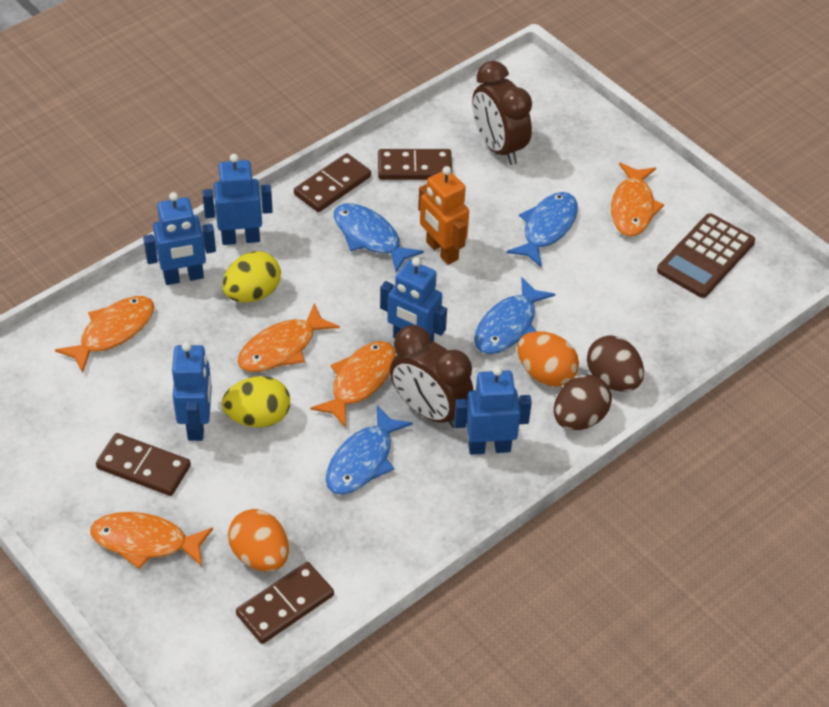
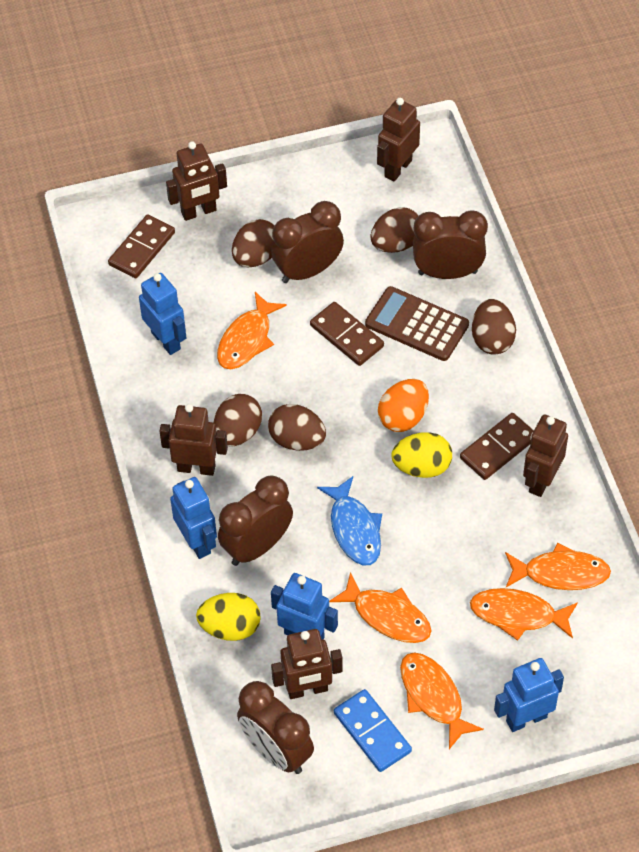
blue domino: none = 0 -> [334,689,412,772] = 1
blue fish: [326,405,413,495] [334,203,424,273] [474,277,555,354] [507,192,578,268] = 4 -> [317,476,382,566] = 1
blue robot: [143,192,216,285] [172,342,212,441] [202,154,273,245] [380,257,447,342] [454,366,532,455] = 5 -> [139,273,186,355] [170,477,217,559] [271,573,338,640] [494,658,564,732] = 4
brown clock: [390,325,473,428] [472,61,532,165] = 2 -> [218,475,293,566] [237,681,314,774] [271,201,344,283] [413,211,488,279] = 4
brown domino: [96,433,191,496] [236,562,334,644] [294,153,371,212] [378,149,452,180] = 4 -> [108,214,175,278] [310,302,384,366] [460,413,534,480] = 3
brown egg: [554,375,612,430] [587,335,644,392] = 2 -> [213,394,262,447] [232,219,275,267] [268,404,326,451] [370,207,419,253] [472,299,516,354] = 5
brown robot: none = 0 -> [159,404,228,476] [166,141,227,221] [271,629,343,699] [377,98,420,181] [523,414,568,497] = 5
orange egg: [228,509,289,572] [517,331,579,387] = 2 -> [378,379,429,432] = 1
orange robot: [418,166,469,265] = 1 -> none = 0

